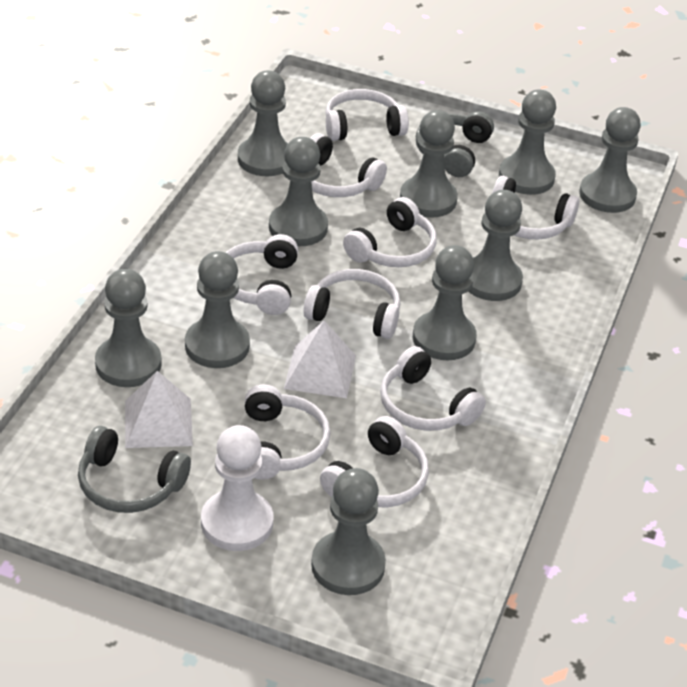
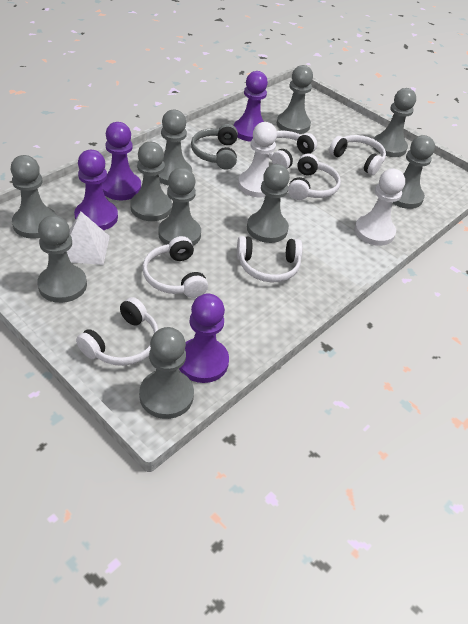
grey headphones: [78,426,191,513] [416,111,494,177] = 2 -> [191,124,238,170] = 1
purple pawn: none = 0 -> [74,150,118,230] [102,122,141,200] [179,293,229,383] [234,71,268,142] = 4
white headphones: [226,234,298,315] [245,384,330,480] [303,269,400,339] [311,133,387,197] [320,416,429,507] [325,89,409,141] [343,197,437,267] [380,346,486,431] [492,176,579,239] = 9 -> [76,297,158,366] [142,236,208,298] [237,236,303,283] [269,131,317,169] [288,153,341,200] [329,135,386,175] = 6
white pawn: [201,425,273,551] = 1 -> [238,122,277,197] [355,169,405,246] = 2
white pyramid: [125,371,193,448] [284,321,356,398] = 2 -> [67,212,110,265] = 1

